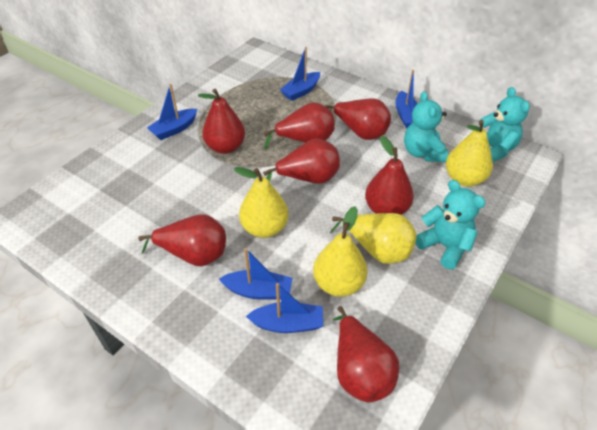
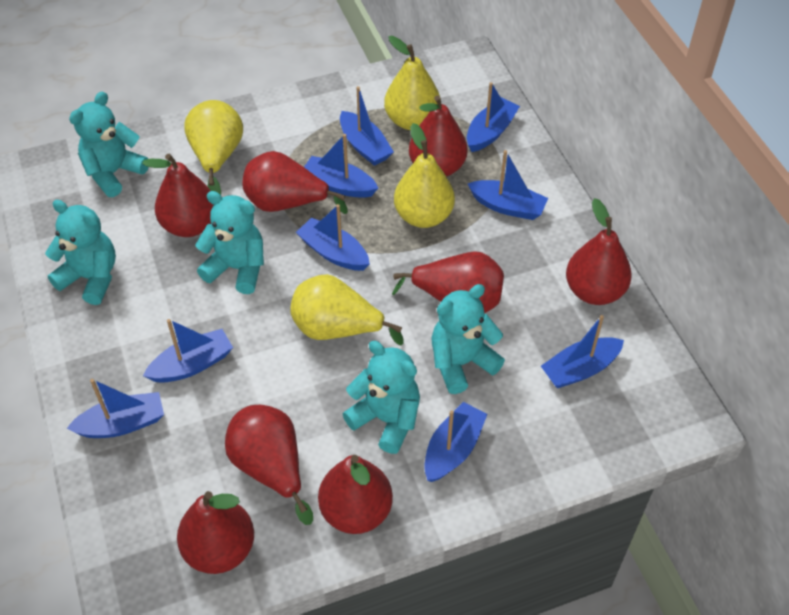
blue boat: [147,84,197,140] [219,248,292,300] [246,283,323,333] [280,47,320,101] [395,70,418,128] = 5 -> [66,379,164,438] [143,319,233,383] [296,204,370,271] [304,134,378,198] [340,86,394,166] [424,402,488,482] [467,82,520,152] [468,150,548,220] [541,315,624,388] = 9
red pear: [138,214,226,266] [198,89,245,154] [263,102,335,149] [263,138,340,184] [325,98,391,140] [333,306,399,402] [365,136,414,215] = 7 -> [142,154,213,237] [177,491,254,574] [225,405,313,525] [243,151,348,214] [318,455,393,534] [392,251,504,313] [409,95,468,177] [566,198,632,305] = 8
turquoise teddy bear: [404,91,448,162] [415,180,486,269] [480,87,530,162] = 3 -> [45,200,116,305] [69,92,148,197] [195,191,264,294] [343,341,420,454] [431,284,505,394] = 5

